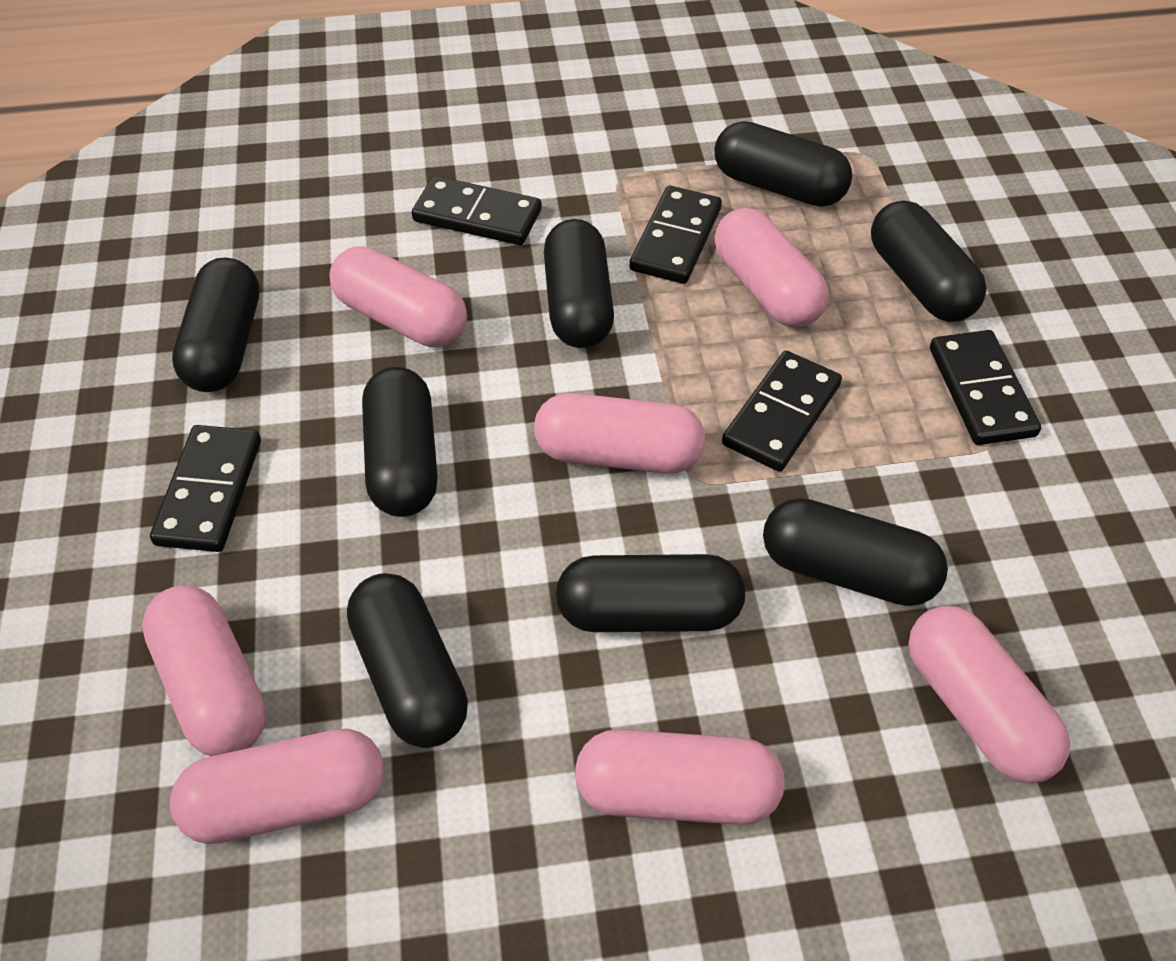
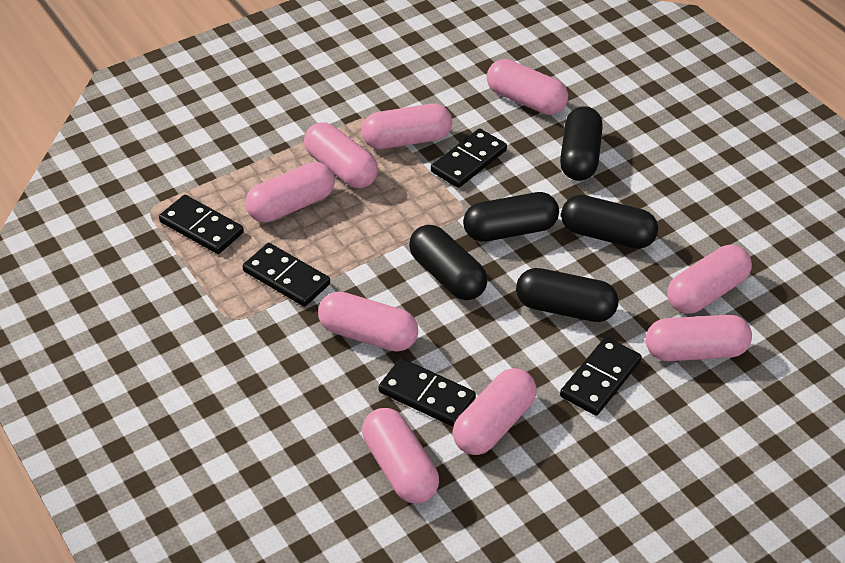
black capsule: [172,258,259,392] [347,573,468,748] [362,367,438,517] [544,219,614,348] [556,554,745,632] [715,121,852,207] [763,498,948,606] [871,200,987,322] = 8 -> [409,225,487,300] [463,192,559,242] [516,268,619,322] [560,106,603,181] [561,195,658,249] = 5
pink capsule: [142,586,266,756] [170,729,384,844] [330,246,467,347] [534,393,705,474] [575,729,785,825] [714,208,829,327] [908,606,1071,784] = 7 -> [245,162,335,222] [304,122,378,188] [318,292,418,352] [362,104,452,149] [362,408,439,504] [453,368,537,455] [487,59,568,115] [646,315,752,361] [667,245,752,314] = 9

